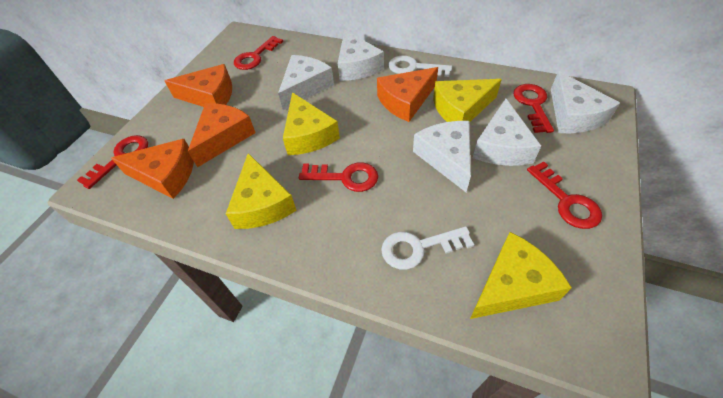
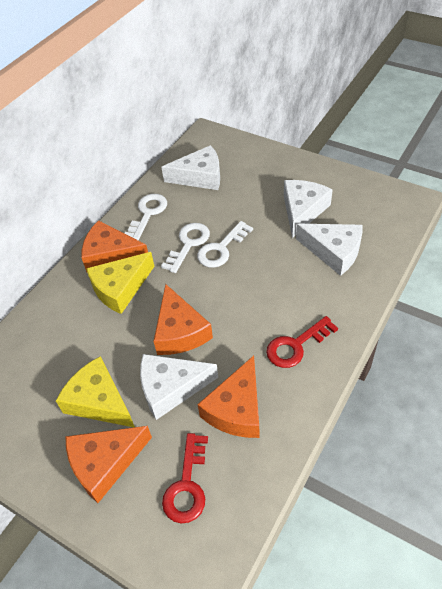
red key: [77,135,148,189] [234,36,283,70] [299,162,378,192] [514,84,554,133] [527,161,602,229] = 5 -> [162,433,208,523] [266,316,338,368] = 2
white cheese: [278,55,334,110] [338,30,384,81] [413,121,471,192] [473,99,541,166] [551,71,620,133] = 5 -> [140,354,218,420] [161,145,220,190] [284,180,333,238] [296,224,363,276] = 4
white key: [381,226,474,270] [388,55,452,77] = 2 -> [124,194,167,240] [161,223,210,273] [197,221,253,268] = 3
yellow cheese: [226,153,297,229] [283,92,340,155] [433,79,502,122] [470,232,572,319] = 4 -> [56,356,135,427] [86,252,155,314] = 2

